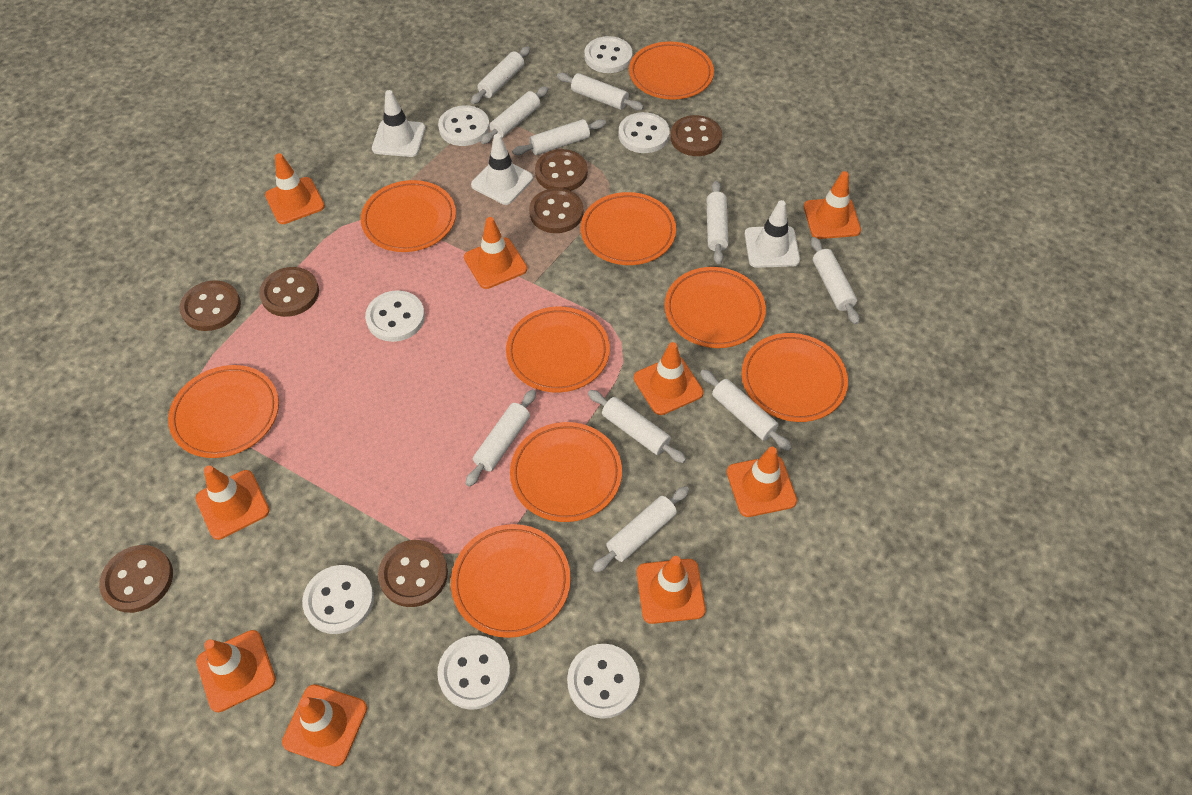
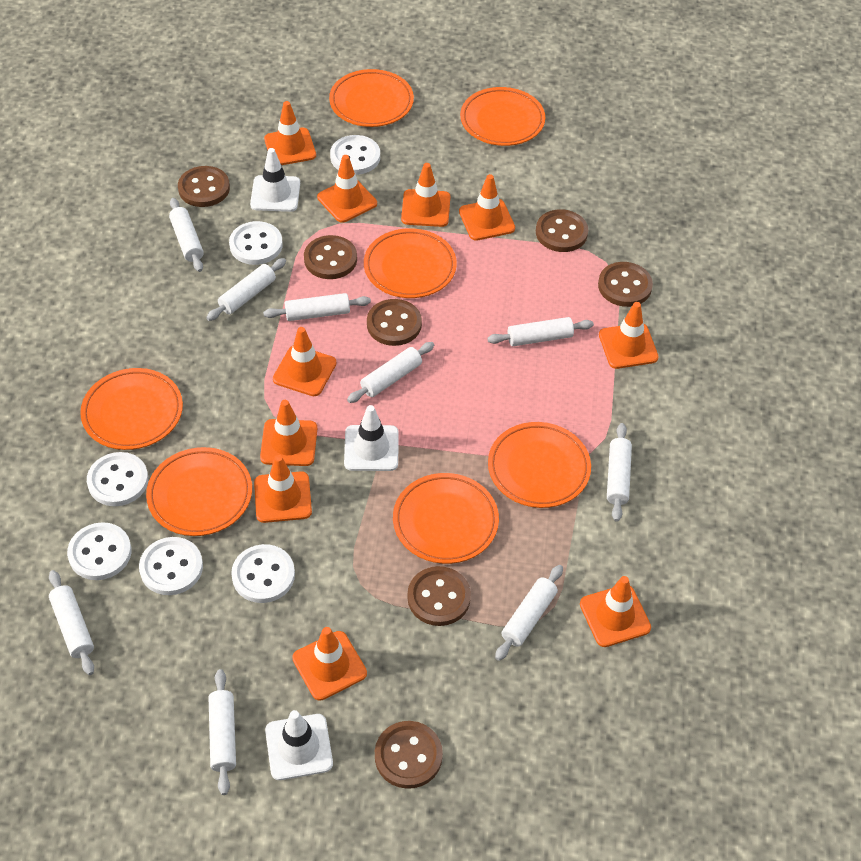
orange plate: [168,365,279,458] [361,180,456,252] [451,524,571,638] [506,307,610,393] [510,422,622,522] [581,192,676,265] [629,42,714,100] [665,267,766,348] [742,333,848,422] = 9 -> [80,368,183,450] [146,447,252,536] [329,69,414,127] [364,228,457,298] [393,473,499,564] [460,87,545,146] [488,422,591,508] = 7
orange traffic cone: [195,466,270,540] [196,630,276,712] [265,153,325,224] [282,684,367,767] [464,217,527,289] [634,342,704,415] [637,556,706,624] [727,447,797,517] [804,171,861,239] = 9 -> [254,455,312,523] [260,400,317,466] [264,101,316,165] [273,327,336,396] [292,627,367,701] [317,155,377,223] [401,163,450,227] [459,174,515,241] [580,576,651,647] [599,302,659,369] = 10
white button: [302,565,374,634] [365,290,425,342] [437,635,510,710] [438,105,490,146] [567,644,640,719] [584,36,633,73] [619,112,670,153] = 7 -> [67,522,132,580] [87,452,148,506] [139,537,203,595] [229,221,283,265] [231,544,295,603] [330,135,380,175] = 6
white rolling pin: [466,389,536,487] [471,46,530,104] [481,86,548,144] [512,119,606,155] [557,73,644,110] [588,390,686,463] [592,486,689,573] [700,369,792,451] [707,181,729,264] [811,237,860,325] = 10 -> [49,570,94,675] [169,198,204,272] [206,258,286,321] [209,669,236,795] [263,293,371,321] [347,342,434,403] [487,317,594,346] [495,565,563,661] [607,423,632,522] = 9

